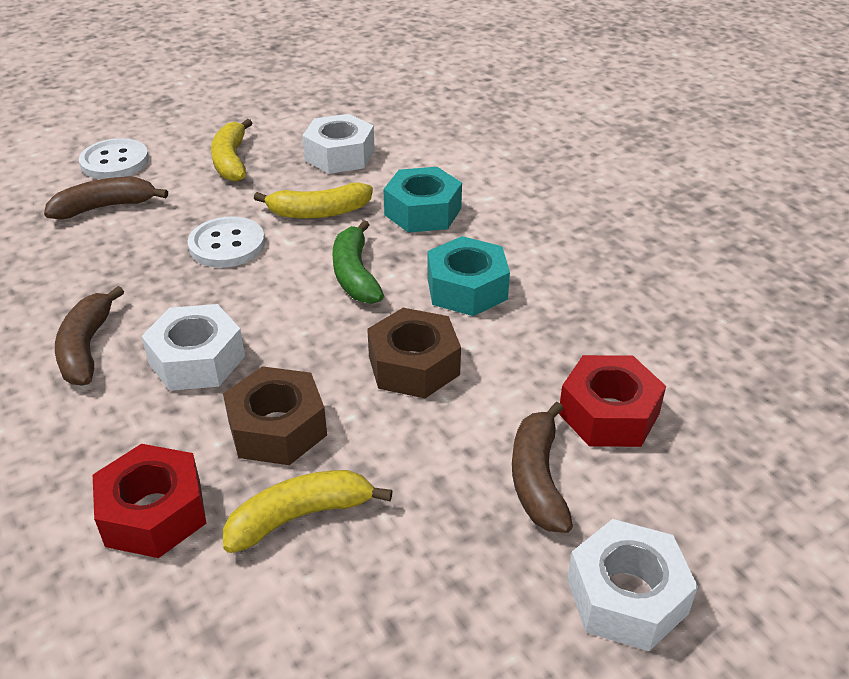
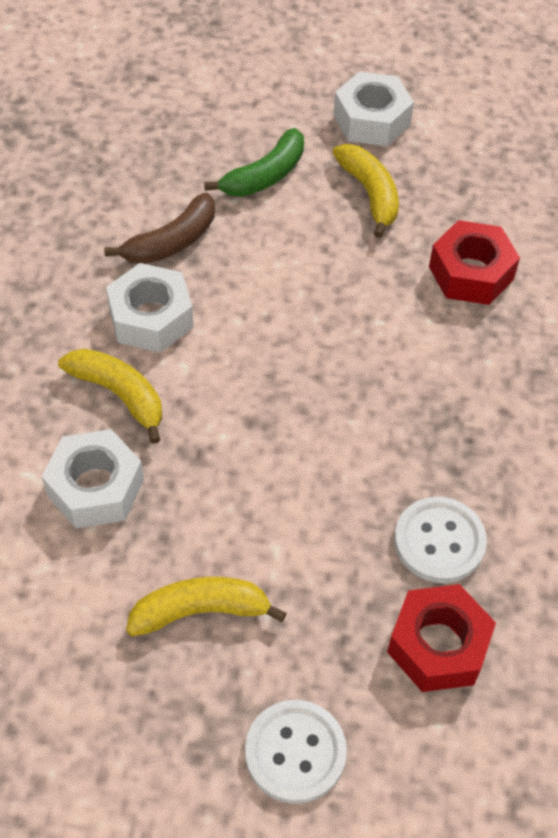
brown banana: [44,177,168,219] [55,286,124,385] [512,402,573,533] = 3 -> [104,193,215,264] = 1
brown nut: [223,366,327,465] [367,308,461,398] = 2 -> none = 0
turquoise nut: [384,167,462,233] [427,236,510,316] = 2 -> none = 0

